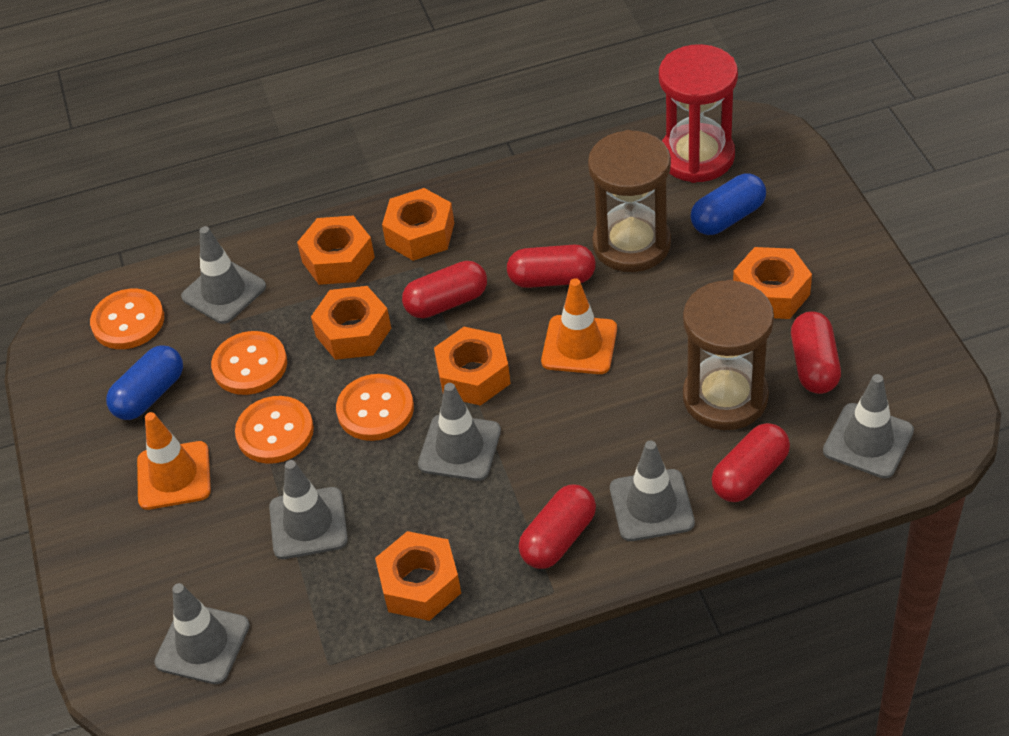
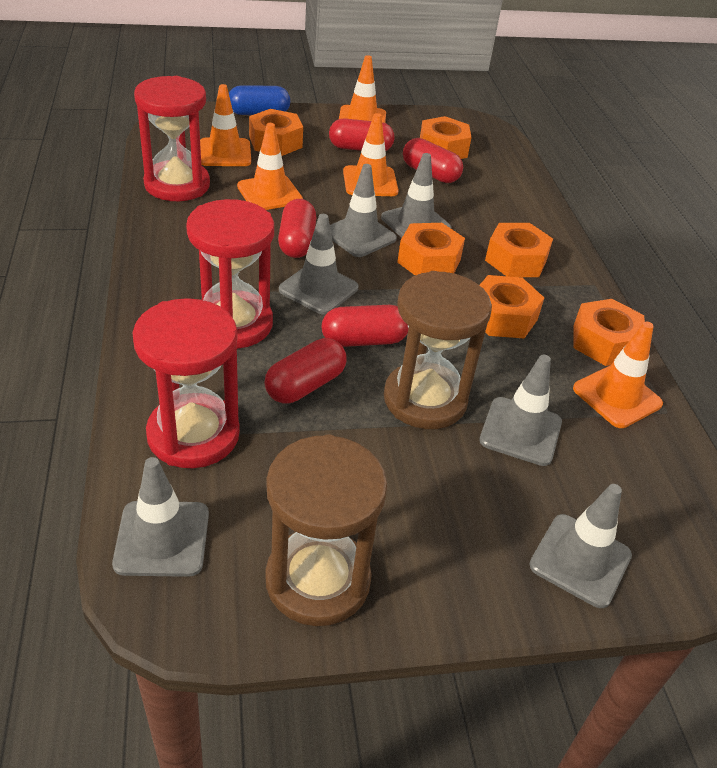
blue capsule: [106,345,183,420] [691,173,766,235] = 2 -> [229,85,290,115] = 1
orange button: [90,289,164,349] [211,331,287,395] [235,396,314,464] [336,374,414,441] = 4 -> none = 0
orange traffic cone: [137,412,211,510] [541,278,617,374] = 2 -> [200,84,251,166] [237,123,303,210] [339,55,386,123] [343,113,399,196] [573,321,663,428] = 5
red hourglass: [659,44,738,183] = 1 -> [133,298,240,468] [134,76,210,201] [186,199,274,349] = 3

